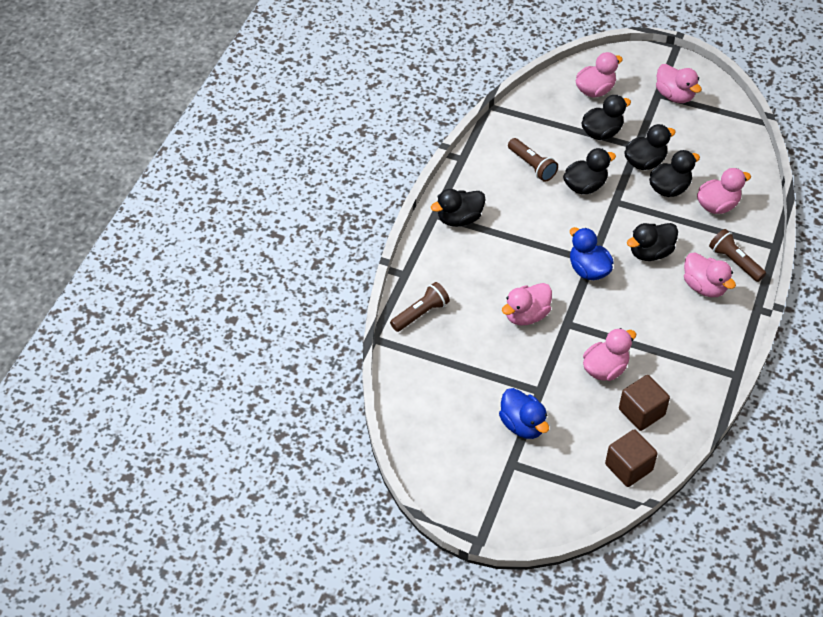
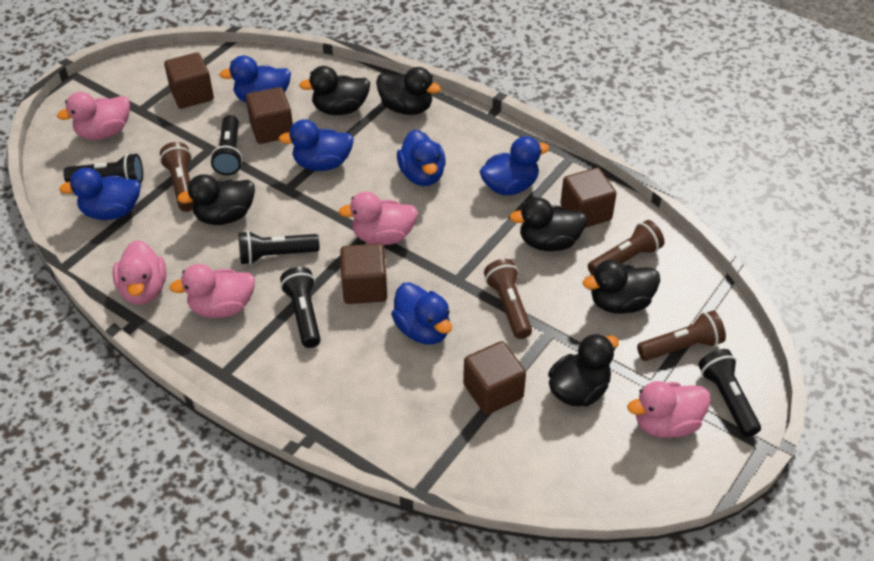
black flashlight: none = 0 -> [63,153,143,183] [210,115,243,175] [239,231,319,265] [280,267,321,348] [698,349,761,437] = 5
blue duck: [499,388,549,439] [570,227,614,280] = 2 -> [59,168,141,220] [219,55,291,103] [279,119,354,171] [391,282,452,344] [397,130,446,186] [479,136,550,195] = 6
brown cube: [605,429,658,487] [619,375,670,431] = 2 -> [164,52,214,109] [246,87,293,144] [340,244,387,304] [463,341,526,415] [560,167,617,228] = 5
brown flashlight: [390,282,450,332] [508,138,558,182] [709,229,766,282] = 3 -> [160,142,194,212] [484,259,532,339] [588,220,664,276] [637,311,726,361] = 4
pink duck: [502,283,552,326] [576,52,623,98] [583,328,636,381] [656,64,702,103] [684,252,736,297] [697,168,751,214] = 6 -> [57,92,130,140] [113,240,166,305] [169,264,255,318] [338,192,418,245] [627,381,711,438] = 5

